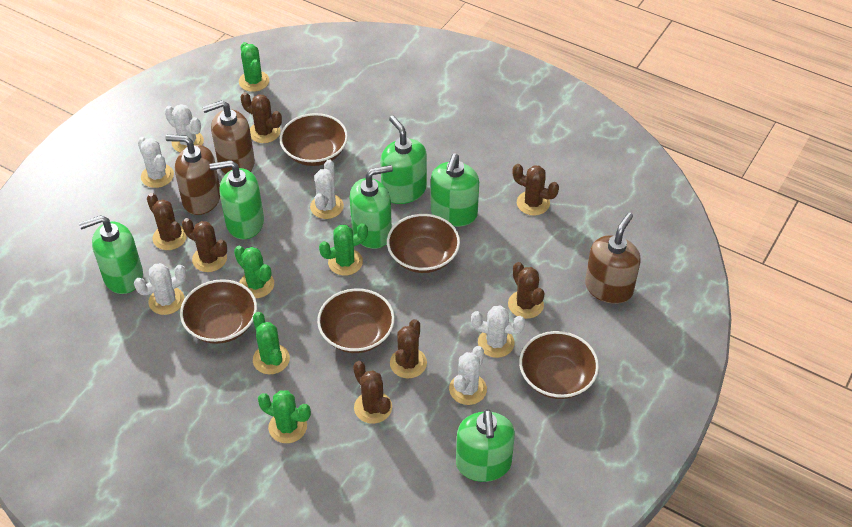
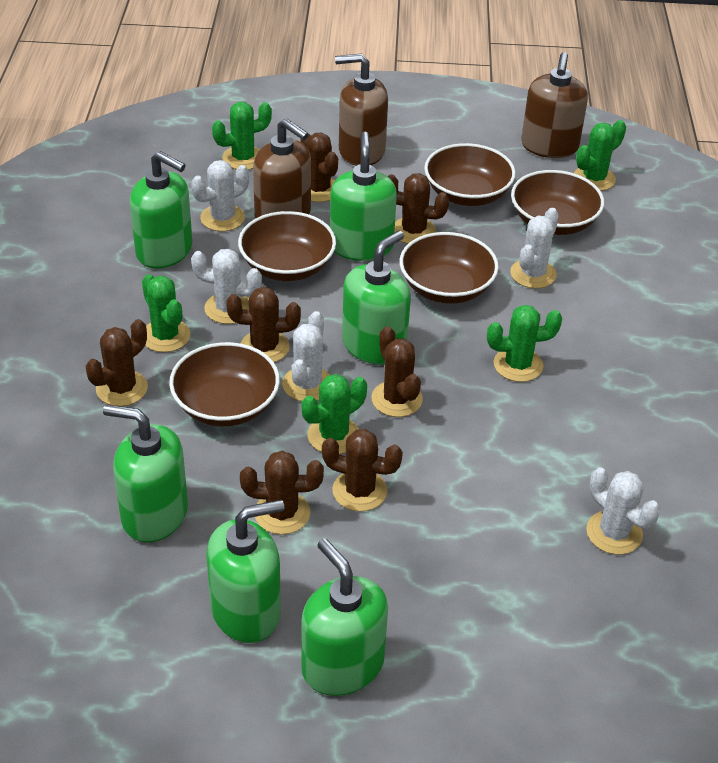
white cactus: [134,263,187,315] [137,137,174,188] [165,104,204,153] [310,160,344,219] [449,346,487,405] [471,305,525,358] = 6 -> [191,160,249,231] [191,249,262,324] [282,311,330,401] [510,208,559,289] [586,467,661,555] = 5

